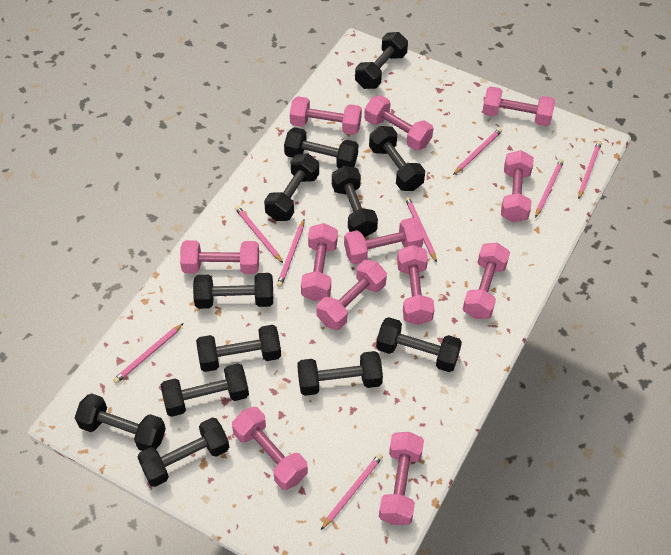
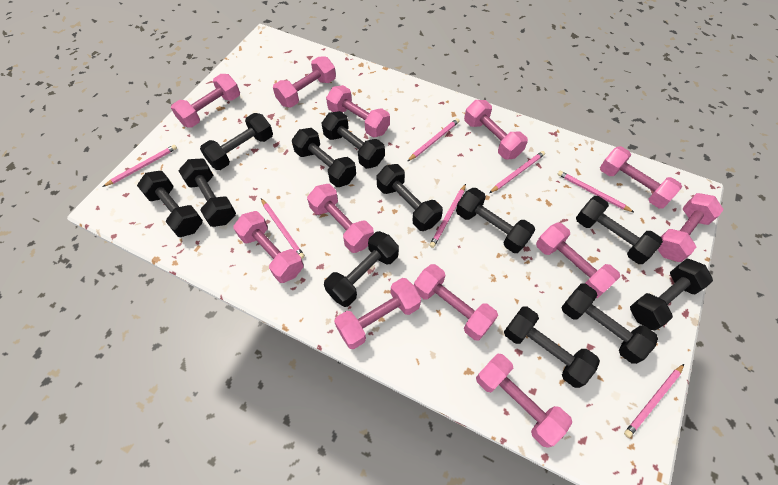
pink pencil: [113,323,184,384] [235,206,283,263] [277,219,304,287] [321,453,383,530] [405,197,437,263] [453,128,502,175] [535,159,564,218] [578,141,602,200] = 8 -> [103,145,177,187] [261,198,305,259] [408,118,460,161] [429,184,466,248] [489,151,545,193] [557,171,634,212] [624,364,684,438] = 7

